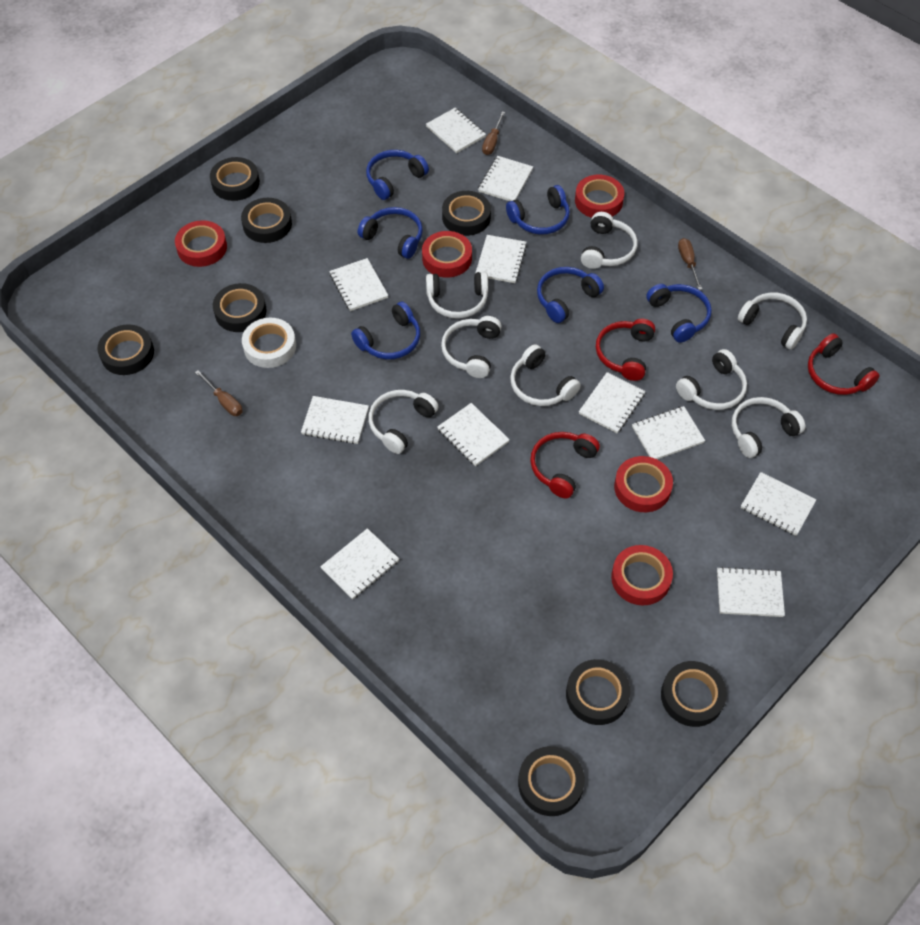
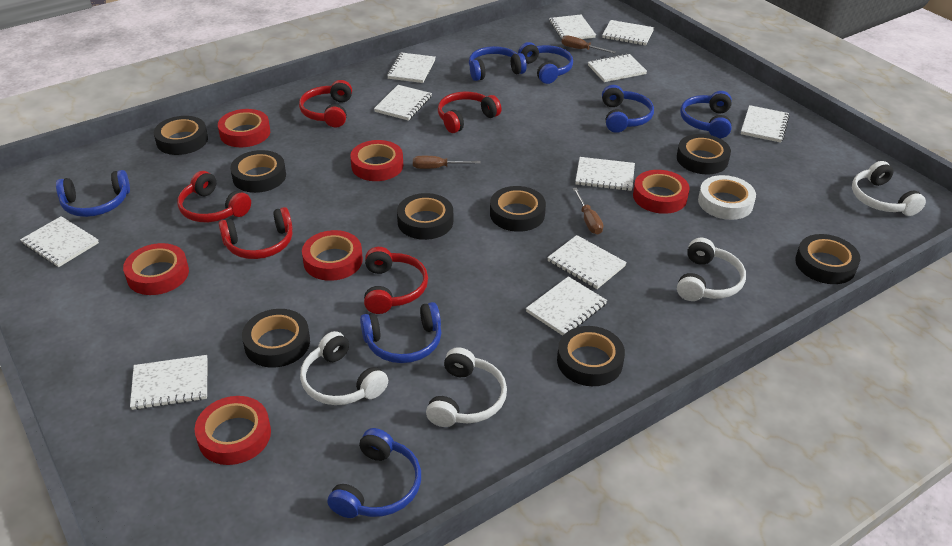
blue headphones: [351,302,420,359] [358,207,423,259] [366,150,429,200] [506,185,570,235] [537,267,604,323] [646,284,712,343] = 6 -> [56,170,130,217] [327,428,421,518] [360,302,441,363] [469,46,527,81] [518,42,573,84] [602,85,654,133] [680,91,732,138] = 7
red headphones: [530,432,600,499] [596,319,655,381] [808,333,880,395] = 3 -> [177,171,251,222] [219,207,292,259] [299,80,352,128] [364,247,428,314] [438,92,501,133] = 5
red tape: [175,220,227,267] [422,231,472,278] [575,175,624,218] [611,545,673,605] [614,456,673,512] = 5 -> [123,243,189,295] [195,396,271,465] [218,109,270,147] [302,230,363,281] [350,140,403,181] [633,170,689,214] = 6
white headphones: [368,390,439,454] [426,272,488,319] [441,316,502,378] [510,344,581,406] [581,212,637,269] [676,349,747,410] [732,397,805,458] [738,293,807,350] = 8 -> [300,331,388,405] [426,347,507,427] [677,238,746,301] [852,161,926,216] = 4

